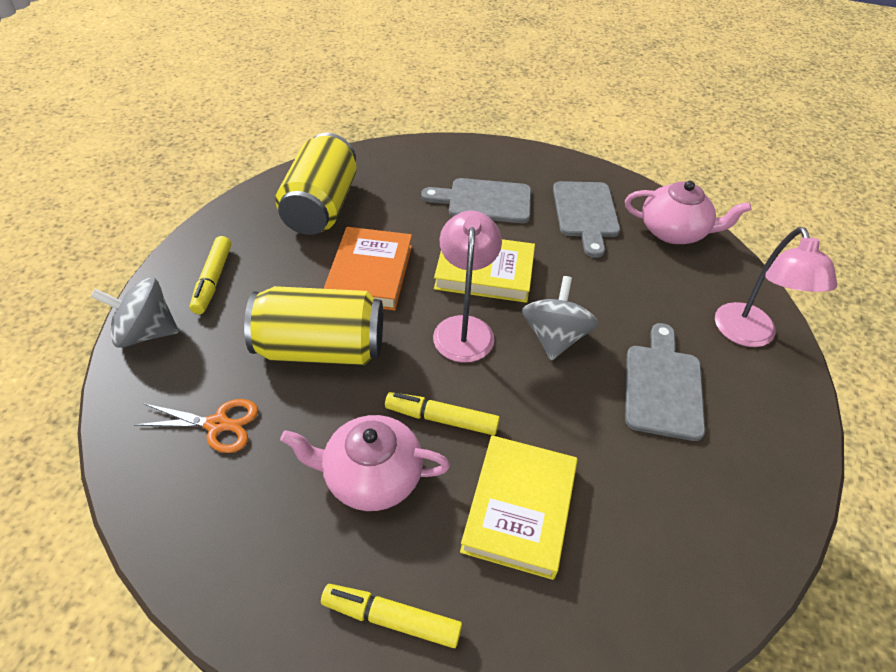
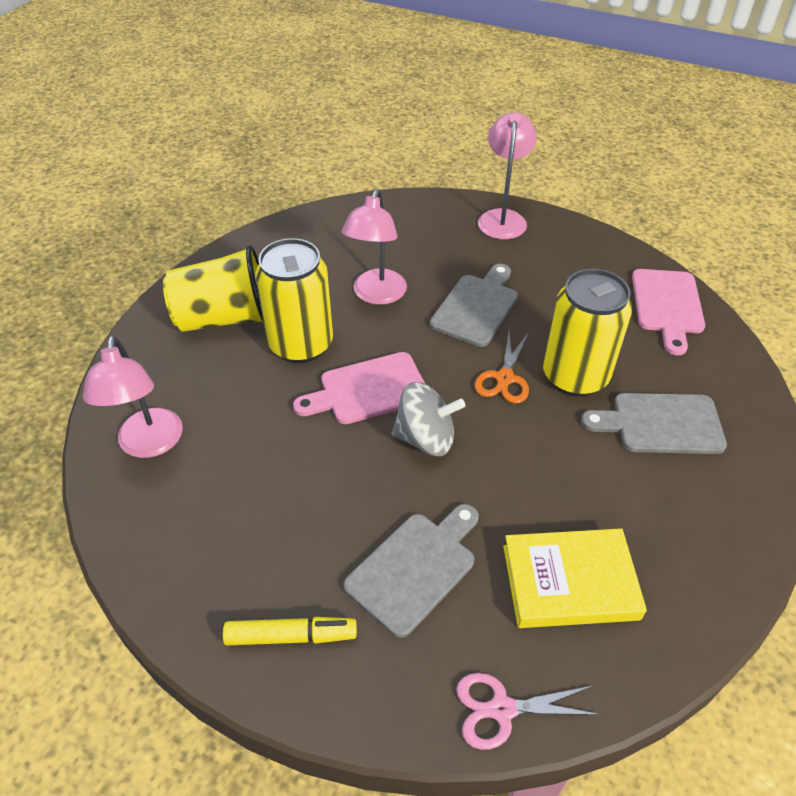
grey spinning top: [90,278,179,348] [522,276,598,360] = 2 -> [392,382,465,456] = 1
orange book: [323,227,412,311] = 1 -> none = 0
pink cutting board: none = 0 -> [293,352,425,424] [632,269,705,355] = 2
pink lamp: [433,210,502,363] [715,227,837,347] = 2 -> [83,336,183,458] [342,189,407,305] [478,112,537,239] = 3
pink scissors: none = 0 -> [456,673,601,750] = 1
pink teapot: [280,415,450,511] [625,181,751,244] = 2 -> none = 0
yellow book: [434,239,535,303] [460,435,578,580] = 2 -> [503,528,647,628] = 1
yellow cup: none = 0 -> [163,246,264,332] = 1
yellow marker: [190,236,231,314] [321,584,462,648] [385,392,500,435] = 3 -> [223,617,357,645] = 1

